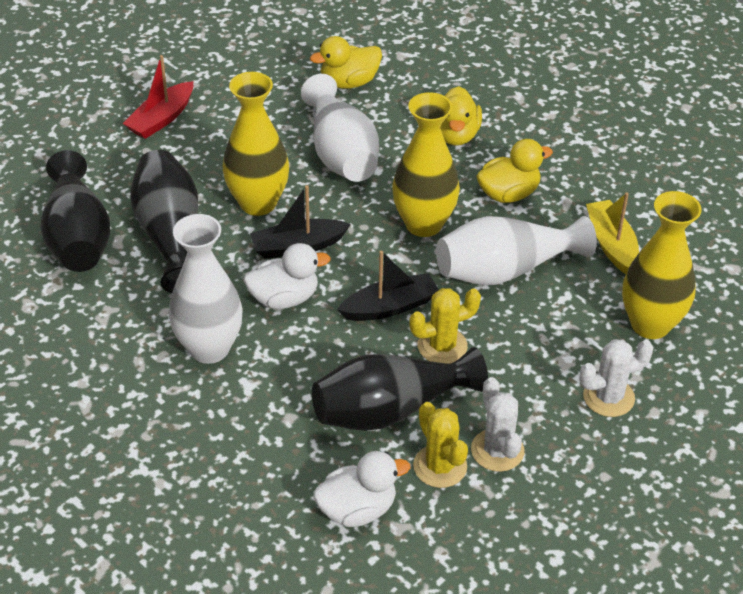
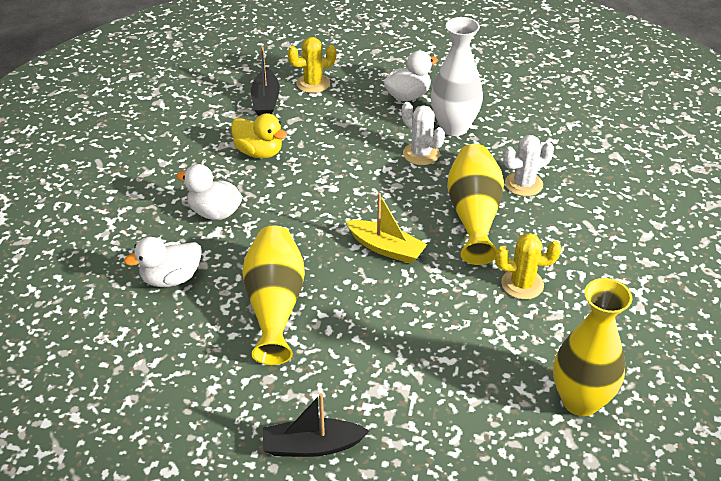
black vase: [40,150,110,272] [130,150,198,293] [312,347,488,431] = 3 -> none = 0
red boat: [123,55,193,139] = 1 -> none = 0
white duck: [244,243,331,309] [313,451,410,527] = 2 -> [124,237,202,287] [176,164,243,220] [383,50,438,101] = 3
white vase: [169,214,243,364] [301,74,379,182] [436,216,597,285] = 3 -> [431,17,483,136] = 1
yellow duck: [310,36,382,89] [440,86,482,146] [476,139,553,203] = 3 -> [231,113,287,158] = 1

